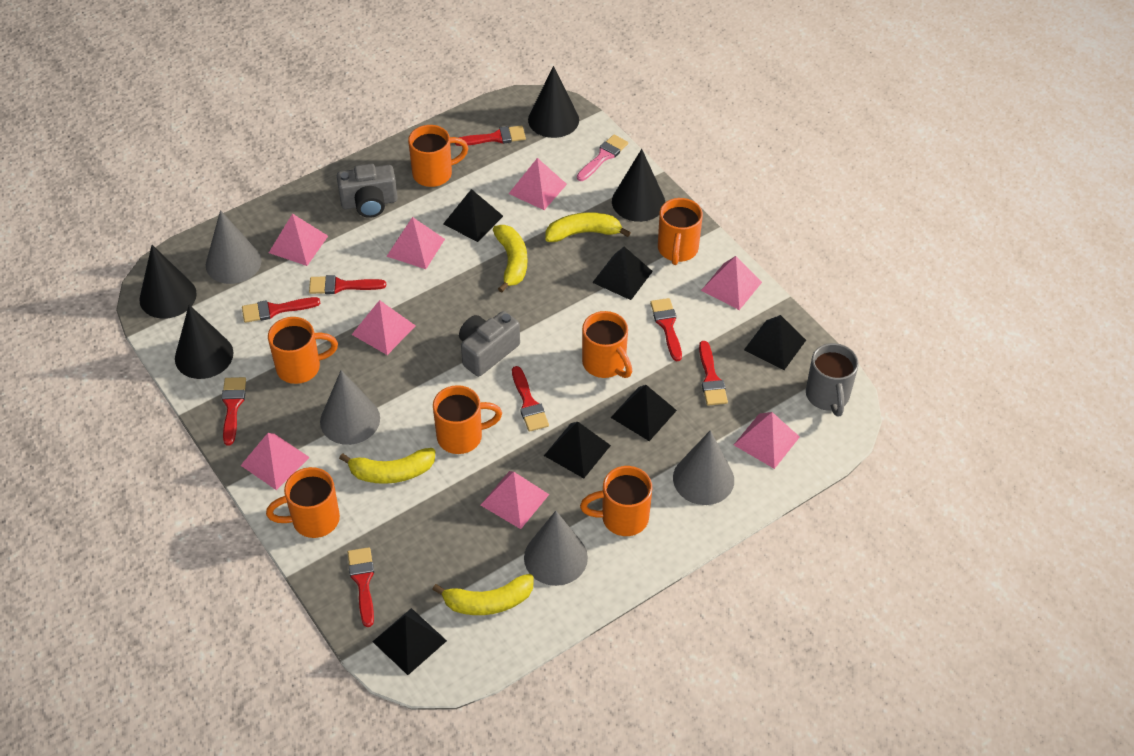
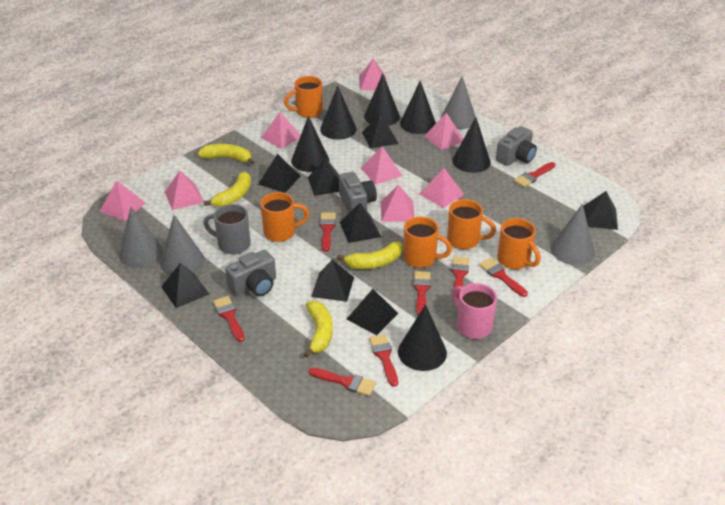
black cone: [139,245,197,319] [175,305,233,379] [528,66,579,138] [612,149,665,222] = 4 -> [291,116,329,172] [320,86,357,140] [364,73,400,126] [398,304,447,371] [400,81,436,134] [452,117,491,173] = 6
black pyramid: [372,608,447,675] [443,189,503,242] [544,422,611,478] [592,247,653,300] [611,385,677,441] [744,315,806,370] = 6 -> [161,263,209,308] [258,154,300,193] [308,157,339,196] [311,260,354,302] [340,203,381,243] [347,289,399,335] [362,112,399,149] [583,191,618,230] = 8
grey camera: [337,164,398,218] [459,311,520,377] = 2 -> [225,250,276,296] [339,172,377,213] [496,126,537,166] = 3
orange mug: [266,467,340,538] [268,317,338,384] [408,125,468,187] [433,385,502,454] [580,466,652,536] [582,311,632,378] [658,198,703,265] = 7 -> [260,192,310,242] [284,76,323,118] [403,217,452,268] [447,199,496,249] [497,218,541,269] = 5
pink brush: [577,135,628,181] = 1 -> none = 0
pink mug: none = 0 -> [452,283,497,339] = 1

